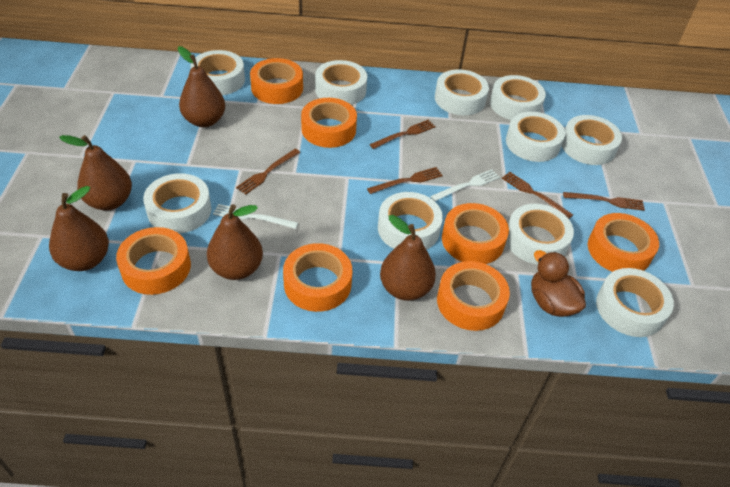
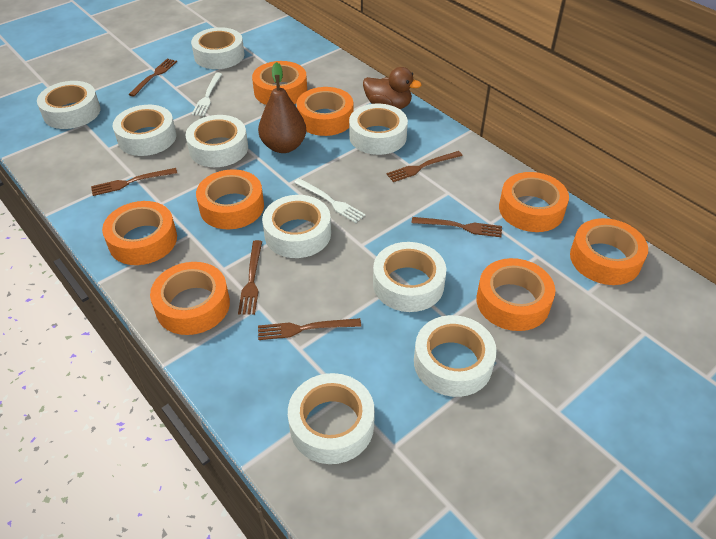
brown fork: [236,149,300,195] [367,167,443,194] [370,120,436,149] [502,172,573,219] [563,192,645,211] = 5 -> [91,168,177,196] [128,58,177,97] [238,240,262,315] [258,318,361,340] [386,151,463,182] [412,217,502,237] = 6
brown pear: [49,186,109,271] [59,135,132,211] [178,46,225,127] [207,204,263,280] [380,215,436,301] = 5 -> [258,62,306,153] = 1
orange tape: [116,227,191,295] [250,58,303,104] [283,243,352,312] [301,98,357,148] [437,261,510,331] [442,203,509,264] [588,213,659,272] = 7 -> [102,201,177,265] [150,262,230,335] [196,169,264,229] [252,61,307,105] [296,87,353,136] [476,258,555,331] [499,172,569,232] [570,218,648,285] = 8
white tape: [143,173,211,234] [190,50,245,95] [315,60,367,105] [378,192,443,250] [435,69,489,115] [490,75,546,120] [506,112,565,162] [506,204,574,265] [562,115,622,165] [596,268,674,337] = 10 -> [37,81,101,129] [113,105,176,156] [185,115,248,167] [191,27,244,69] [262,195,331,258] [288,373,375,464] [349,104,408,155] [373,242,447,312] [414,315,497,397] = 9

